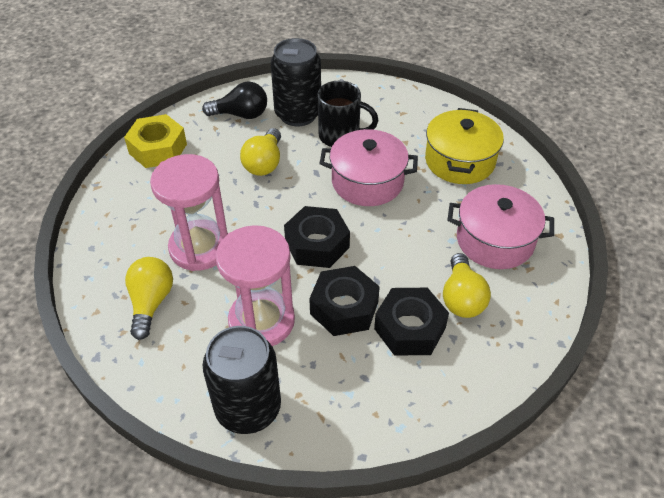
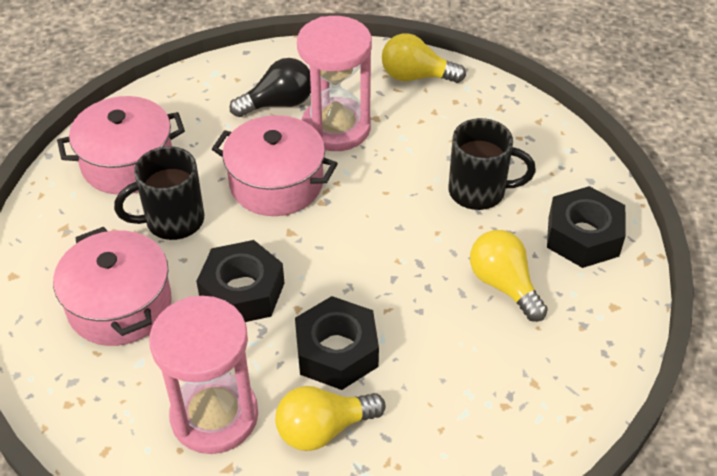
black can: [203,326,281,434] [271,38,321,126] = 2 -> none = 0
black mug: [317,81,378,147] = 1 -> [114,146,204,240] [448,118,536,210] = 2
pink pot: [319,129,418,206] [448,184,554,269] = 2 -> [53,227,172,346] [57,96,185,195] [212,115,338,216] = 3
yellow nut: [124,114,187,168] = 1 -> none = 0
yellow pot: [425,108,504,184] = 1 -> none = 0

